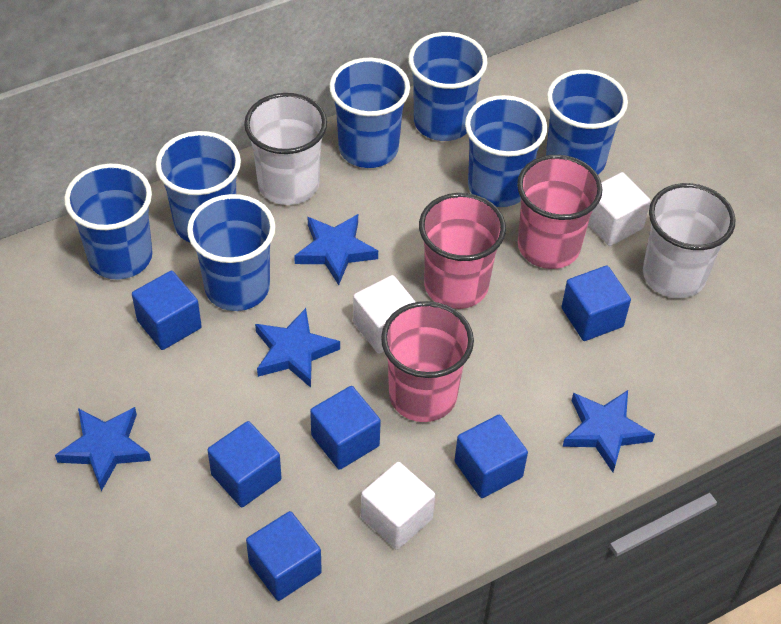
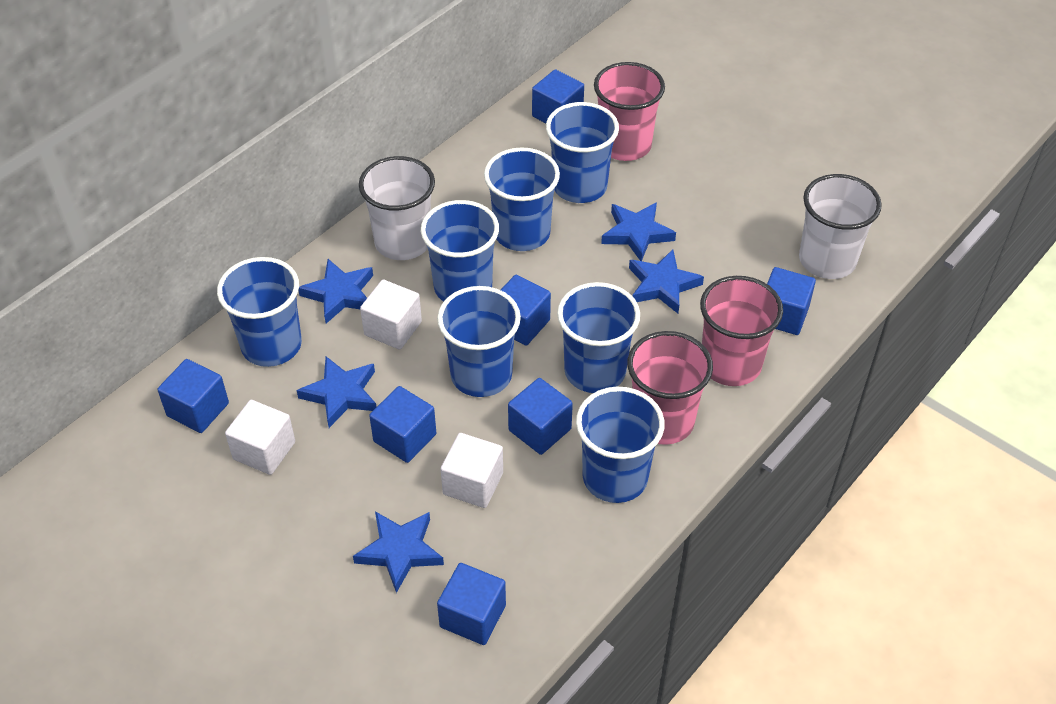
blue cube: [132,271,202,350] [207,421,282,507] [246,511,322,601] [310,386,381,470] [454,415,528,498] [561,266,631,341] = 6 -> [157,359,229,433] [369,386,436,463] [437,563,506,645] [501,275,551,346] [508,378,573,455] [532,69,584,123] [767,267,816,335] = 7
blue star: [55,407,151,491] [255,308,340,388] [294,214,378,285] [562,390,655,472] = 4 -> [296,356,376,428] [298,259,373,324] [353,511,444,593] [601,202,676,261] [629,249,704,313] = 5

